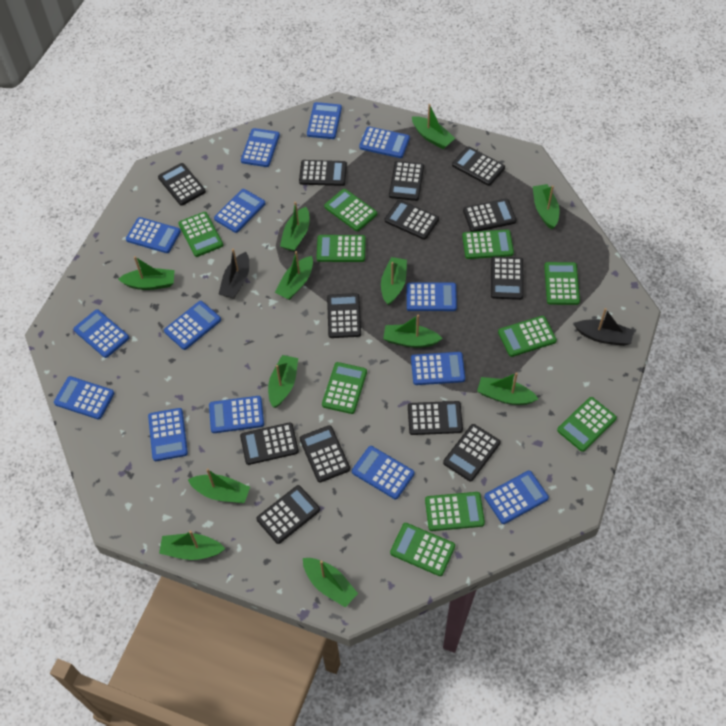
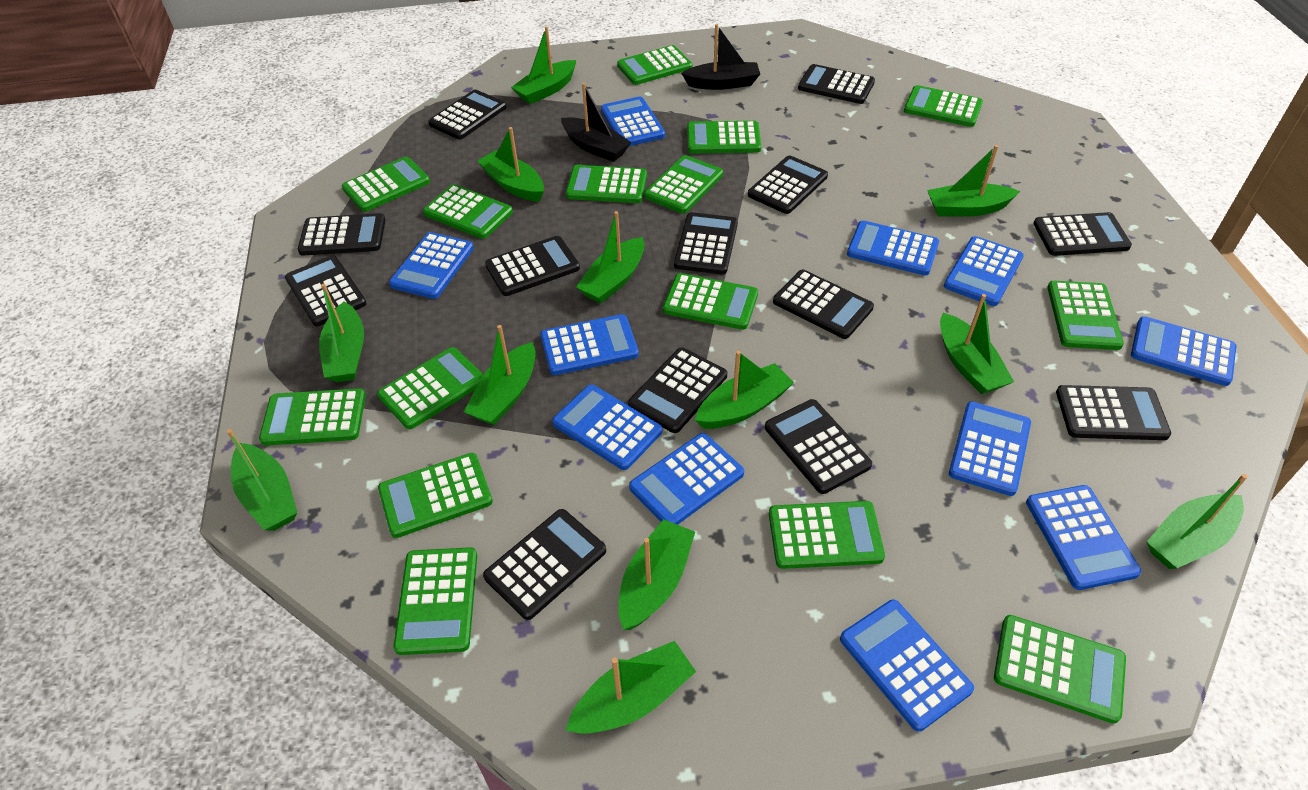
blue calculator: [54,376,115,420] [73,309,129,358] [126,217,181,253] [148,408,188,461] [164,301,221,350] [209,396,264,433] [214,189,265,233] [241,128,280,167] [307,102,342,139] [352,446,414,499] [359,127,410,158] [407,283,457,311] [411,352,465,385] [484,471,549,524] = 14 -> [389,232,474,299] [540,314,639,375] [552,384,662,470] [601,97,665,146] [629,433,744,525] [840,599,974,732] [847,221,939,276] [944,236,1024,306] [949,401,1031,496] [1026,485,1141,590] [1131,316,1236,386] = 11
green calculator: [178,212,223,257] [317,235,366,262] [322,362,367,414] [324,189,377,231] [390,523,455,576] [425,492,485,531] [462,229,514,259] [498,316,557,357] [544,262,580,305] [557,397,617,452] = 10 -> [259,388,366,446] [342,157,430,212] [377,347,484,429] [378,453,493,538] [393,547,477,655] [423,184,513,239] [566,165,647,203] [617,45,692,85] [644,155,723,214] [663,273,758,330] [687,121,761,154] [769,501,885,569] [904,85,983,127] [994,615,1126,724] [1047,281,1124,350] = 15

